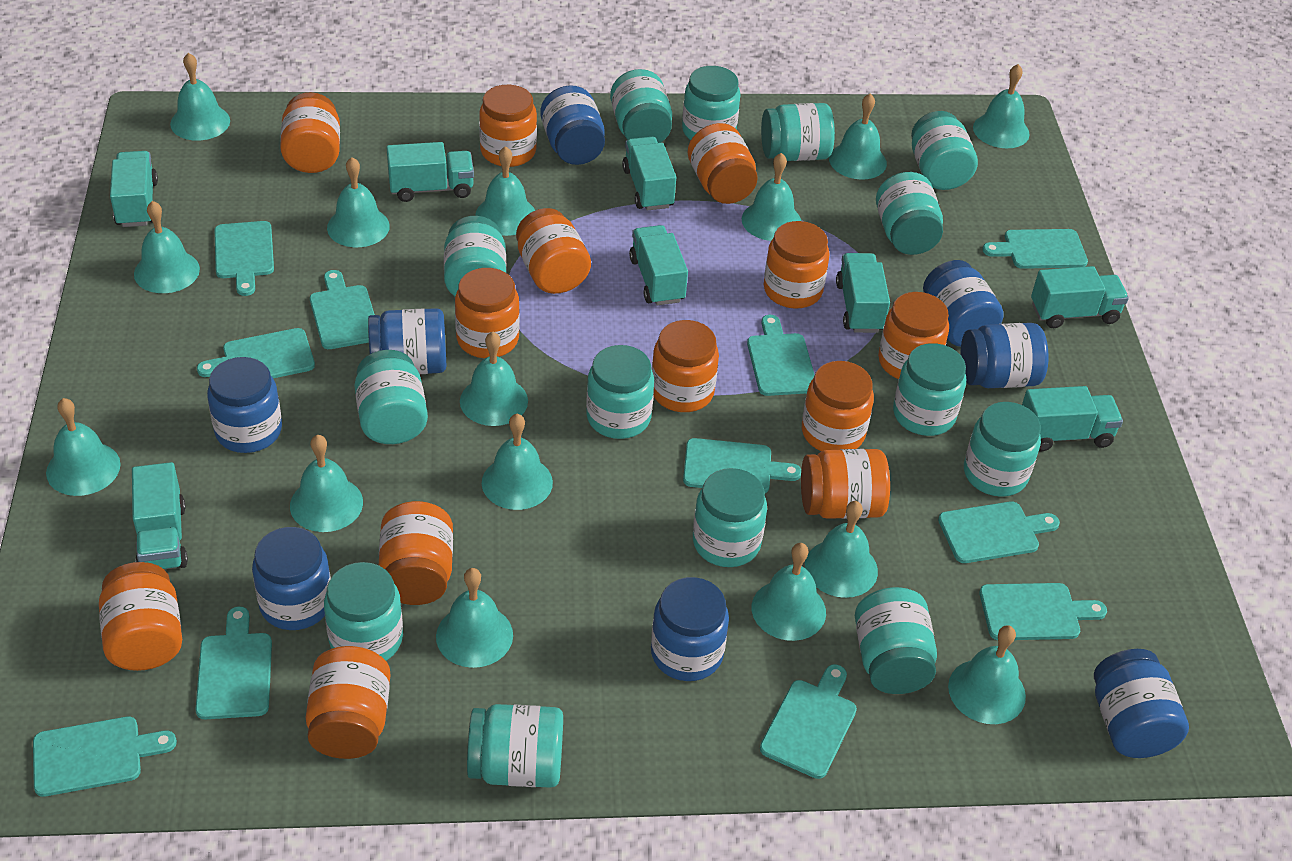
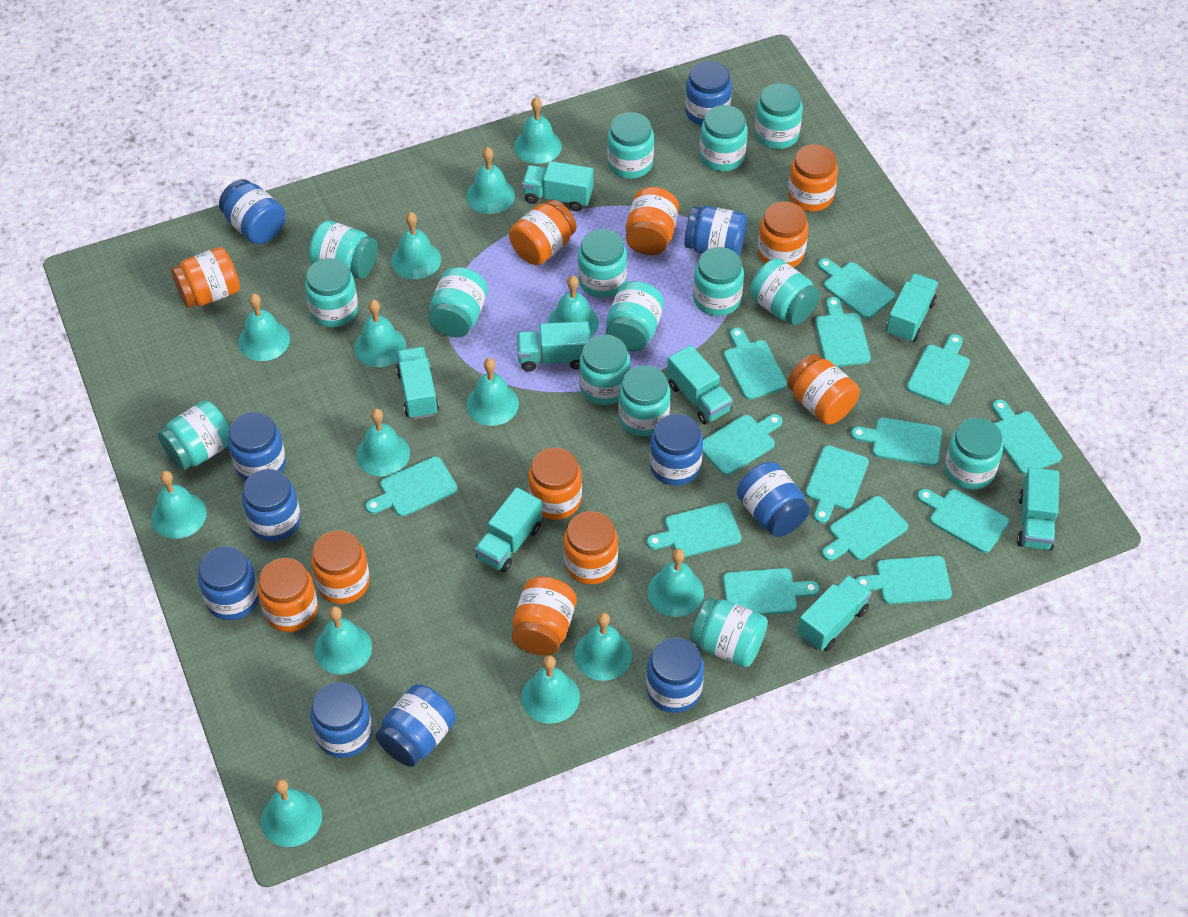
blue jar: [207,357,282,453] [252,527,331,630] [368,308,446,374] [540,85,605,165] [651,577,729,681] [923,260,1003,347] [960,323,1048,388] [1094,649,1189,758] = 8 -> [198,546,259,620] [219,179,286,244] [228,412,286,481] [242,469,301,542] [310,682,372,758] [376,684,456,767] [646,638,704,713] [650,414,703,486] [684,206,747,256] [685,61,732,126] [737,462,810,537] = 11
orange jar: [99,562,182,671] [280,92,340,173] [306,646,391,759] [379,501,453,605] [455,268,520,358] [479,85,537,167] [516,208,591,294] [652,320,719,412] [688,123,758,204] [764,221,830,308] [801,449,890,519] [802,361,874,451] [878,292,949,379] = 13 -> [171,247,240,308] [257,558,318,632] [311,530,370,604] [509,199,576,265] [512,577,577,656] [528,447,582,520] [564,511,618,585] [626,187,679,255] [758,201,808,267] [787,354,860,425] [788,144,838,212] = 11
turquoise bell: [46,398,121,496] [134,201,200,293] [170,53,230,141] [290,435,363,532] [327,157,390,247] [436,568,513,668] [460,332,528,426] [475,146,535,236] [482,414,553,510] [742,153,801,241] [752,543,826,641] [805,501,878,598] [829,94,887,180] [948,625,1026,724] [973,64,1029,148] = 15 -> [151,471,207,539] [238,294,290,361] [261,779,322,847] [314,606,372,675] [354,300,406,367] [356,409,410,476] [391,212,441,279] [466,147,515,214] [466,358,519,426] [514,97,562,164] [521,655,580,724] [548,276,599,338] [574,612,632,681] [647,549,704,617] = 14
turquoise cutting board: [33,717,177,797] [196,607,272,719] [197,328,315,378] [215,221,274,296] [310,270,375,349] [683,438,801,493] [747,315,814,396] [760,664,857,779] [938,502,1060,563] [979,583,1107,640] [983,229,1088,269] = 11 -> [366,457,458,516] [647,503,742,557] [703,414,782,476] [723,568,819,615] [724,328,787,400] [805,445,869,524] [815,297,871,367] [818,258,896,319] [822,496,908,561] [851,418,942,466] [856,556,952,604] [907,334,970,405] [917,489,1009,553] [992,400,1062,475] = 14
turquoise jar: [324,562,403,661] [354,350,428,444] [444,216,507,296] [467,704,563,788] [586,345,654,439] [610,69,672,143] [682,66,741,140] [693,468,767,567] [761,103,835,161] [855,587,937,694] [876,172,943,255] [893,343,966,436] [911,111,978,190] [964,402,1041,497] = 14 -> [158,400,230,471] [305,258,358,328] [309,220,378,279] [428,267,488,338] [578,229,627,298] [579,335,630,405] [606,281,664,352] [607,112,654,179] [618,365,670,436] [690,597,768,668] [693,247,744,316] [700,105,748,171] [750,258,820,325] [754,83,803,149] [944,418,1003,490] = 15

